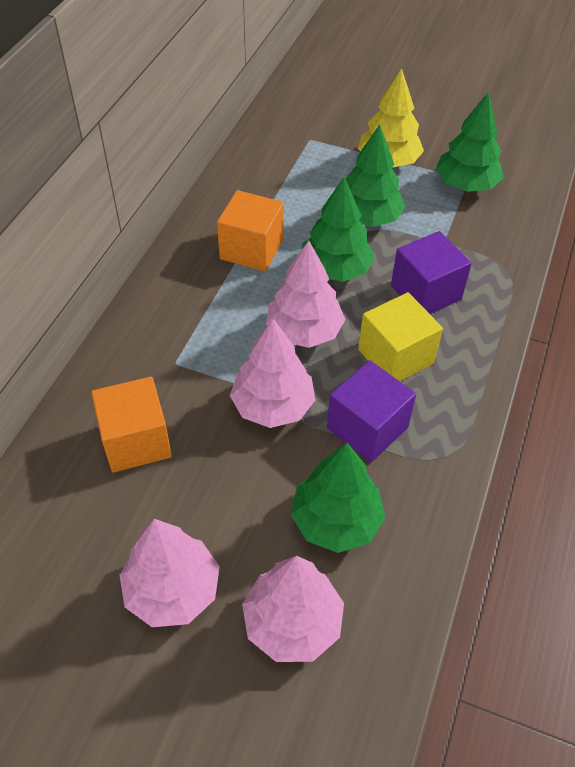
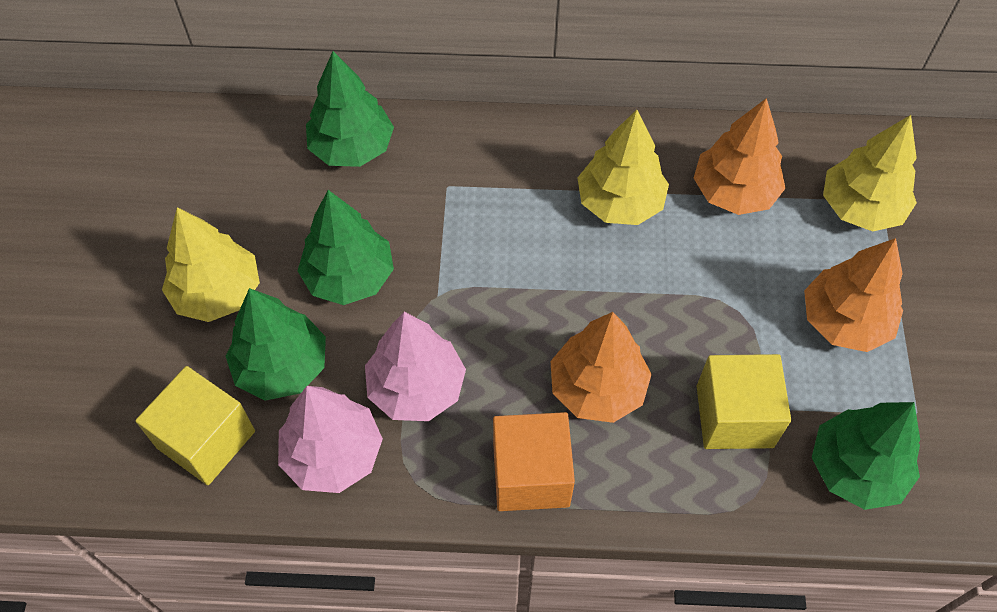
orange cube: [91,376,172,473] [217,190,284,272] = 2 -> [493,412,575,511] = 1
orange tree: none = 0 -> [551,312,652,423] [694,98,786,215] [804,238,903,352] = 3
pink tree: [120,519,220,627] [230,319,315,428] [242,556,344,662] [266,240,345,348] = 4 -> [278,386,383,493] [365,312,466,421] = 2
purple cube: [327,360,416,462] [391,231,472,314] = 2 -> none = 0
yellow cube: [358,292,443,381] = 1 -> [135,366,255,485] [697,354,791,449] = 2
yellow tree: [358,68,424,168] = 1 -> [162,207,260,322] [578,110,669,225] [823,115,917,232] = 3

